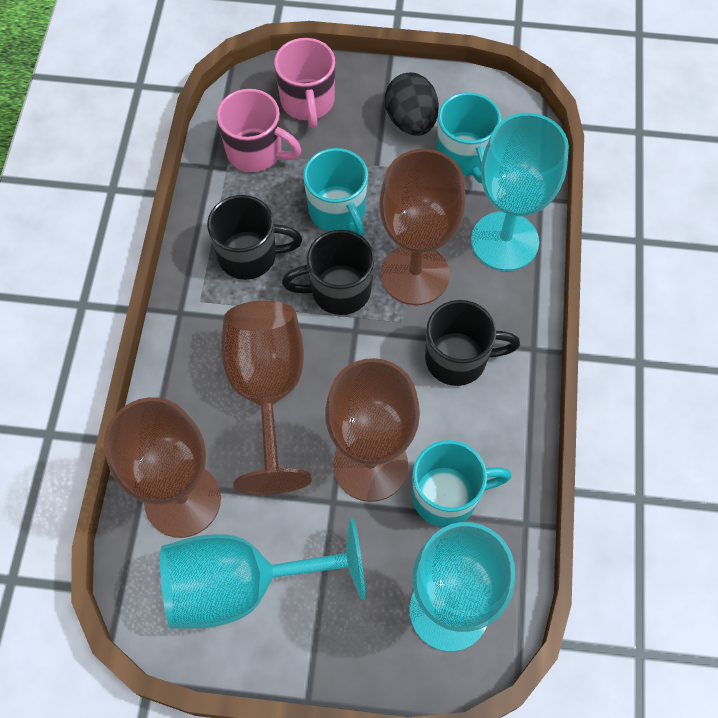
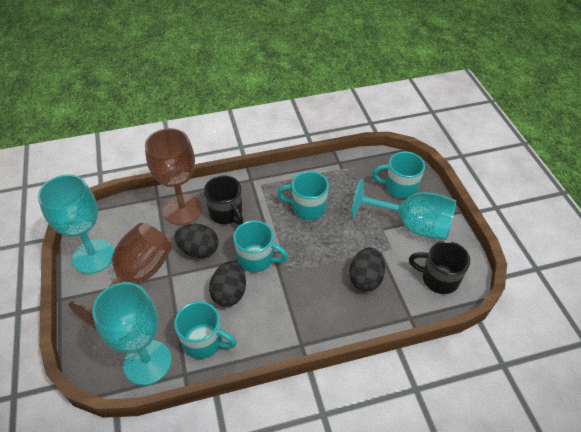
black egg: [385,72,439,136] = 1 -> [174,224,219,258] [209,261,246,307] [349,247,385,291] = 3
black mug: [207,195,302,280] [282,230,374,315] [425,300,520,386] = 3 -> [204,176,243,225] [409,241,470,294] = 2
brown goblet: [104,397,221,538] [221,301,312,495] [325,358,420,502] [380,149,466,305] = 4 -> [68,223,172,329] [145,128,202,225] = 2
pink mug: [217,89,302,172] [274,38,335,128] = 2 -> none = 0
turquoise mug: [303,148,368,237] [412,440,512,527] [436,92,501,184] = 3 -> [174,302,237,359] [233,221,288,272] [277,171,329,220] [372,152,425,199] = 4

